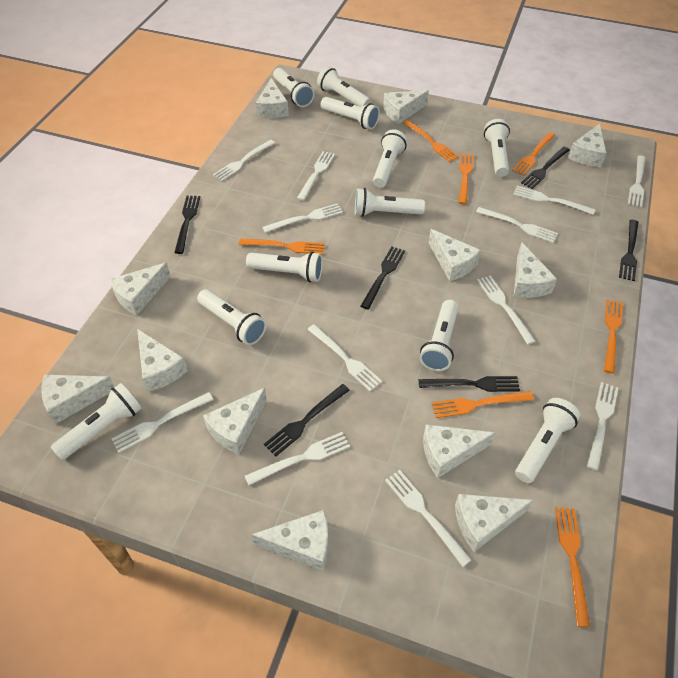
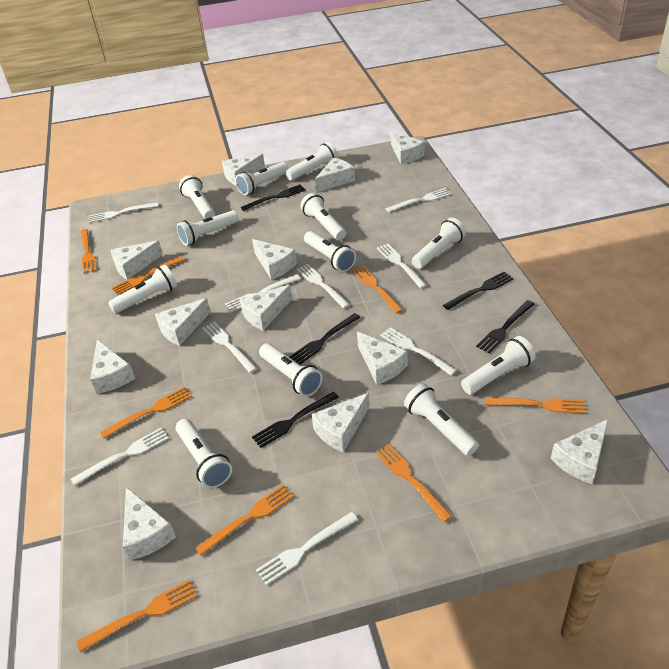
black fork: [174,196,200,254] [264,384,350,456] [361,247,405,310] [419,376,520,392] [521,147,570,189] [619,220,639,281] = 6 -> [241,184,306,211] [252,392,339,448] [290,313,360,365] [443,272,513,310] [476,300,535,353] = 5
orange fork: [239,238,325,255] [403,120,459,162] [431,391,534,418] [458,153,474,204] [512,132,555,176] [555,507,590,627] [604,299,623,374] = 7 -> [77,579,197,652] [80,229,97,274] [100,386,192,438] [112,256,185,295] [195,484,294,556] [352,266,403,314] [375,444,452,522] [485,397,586,414] = 8
white flashlight: [51,383,142,460] [197,289,266,345] [246,252,323,282] [273,68,314,107] [317,66,371,107] [321,97,380,129] [355,188,425,217] [373,129,407,188] [420,300,459,371] [484,119,510,177] [515,398,580,483] = 11 -> [108,264,177,314] [175,419,232,488] [177,210,239,246] [179,175,215,219] [235,162,289,195] [259,343,323,397] [285,142,338,181] [300,193,346,240] [304,231,356,272] [404,383,479,456] [412,218,466,269] [461,336,536,394] = 12
white fork: [112,392,213,453] [213,140,275,181] [245,432,350,486] [263,203,343,233] [297,151,335,201] [307,324,382,391] [385,470,472,567] [476,207,558,243] [477,276,536,344] [513,186,596,215] [587,382,618,471] [628,155,646,207] = 12 -> [71,428,169,486] [89,202,158,223] [202,322,257,373] [225,275,301,312] [256,512,358,585] [297,264,350,309] [377,244,427,288] [380,327,457,375] [386,188,452,212] = 9

